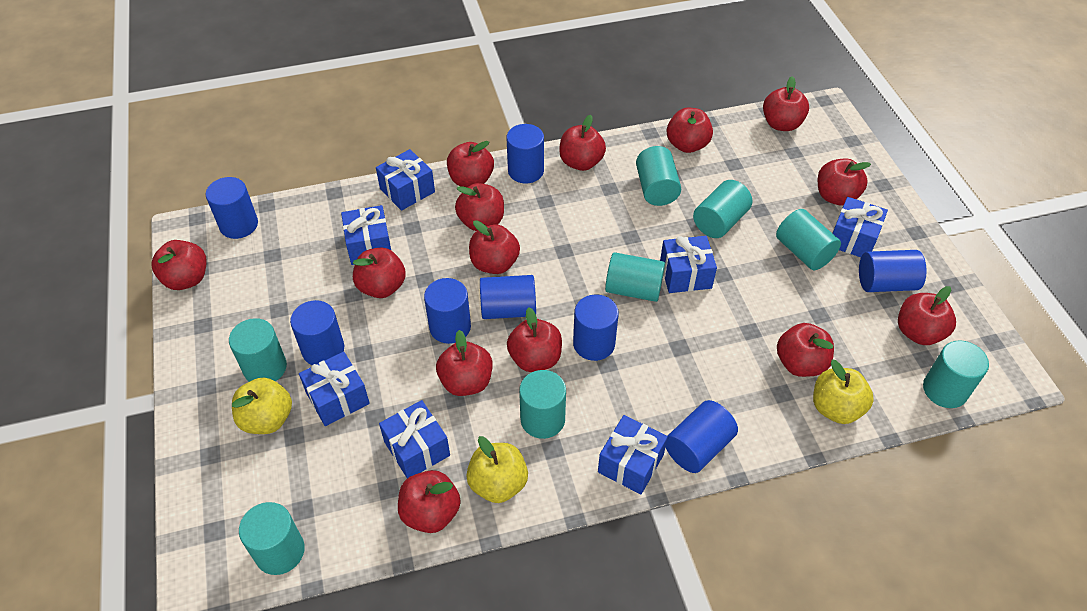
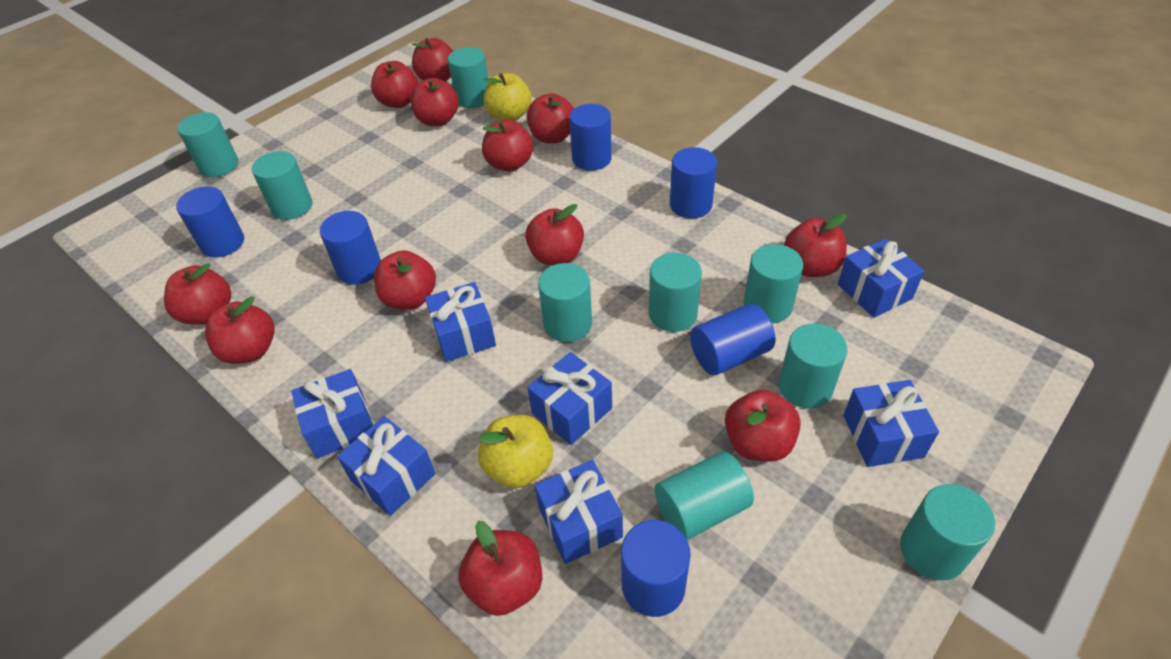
blue cylinder: [206,177,258,239] [290,300,344,365] [424,278,471,344] [480,275,536,319] [507,124,544,183] [573,295,619,361] [666,400,738,473] [859,250,927,292] = 8 -> [176,186,244,258] [320,211,381,285] [569,104,612,171] [621,520,691,617] [670,147,717,219] [690,303,775,375] = 6
red apple: [152,240,207,290] [353,247,406,298] [398,470,461,533] [436,330,492,396] [447,141,494,187] [455,183,504,231] [469,220,520,274] [507,307,562,372] [559,115,606,171] [667,108,713,153] [763,76,809,131] [777,323,834,377] [818,158,871,206] [898,286,956,345] = 14 -> [164,264,231,325] [205,296,275,364] [371,61,418,108] [374,250,436,310] [410,78,459,126] [412,38,453,82] [458,521,542,616] [482,120,534,172] [525,204,584,266] [527,93,574,144] [725,390,801,462] [784,213,847,277] = 12
turquoise cylinder: [229,318,287,382] [239,502,305,575] [519,370,566,439] [605,252,665,302] [636,146,681,206] [693,180,752,238] [776,209,841,270] [923,340,989,408] = 8 -> [177,112,238,177] [252,151,312,220] [448,47,489,108] [538,263,592,342] [649,253,702,332] [655,451,754,540] [744,244,803,323] [779,323,848,409] [900,484,995,581] = 9
yellow apple: [232,378,292,434] [466,436,528,503] [813,360,874,424] = 3 -> [478,415,553,488] [483,73,531,121] = 2

